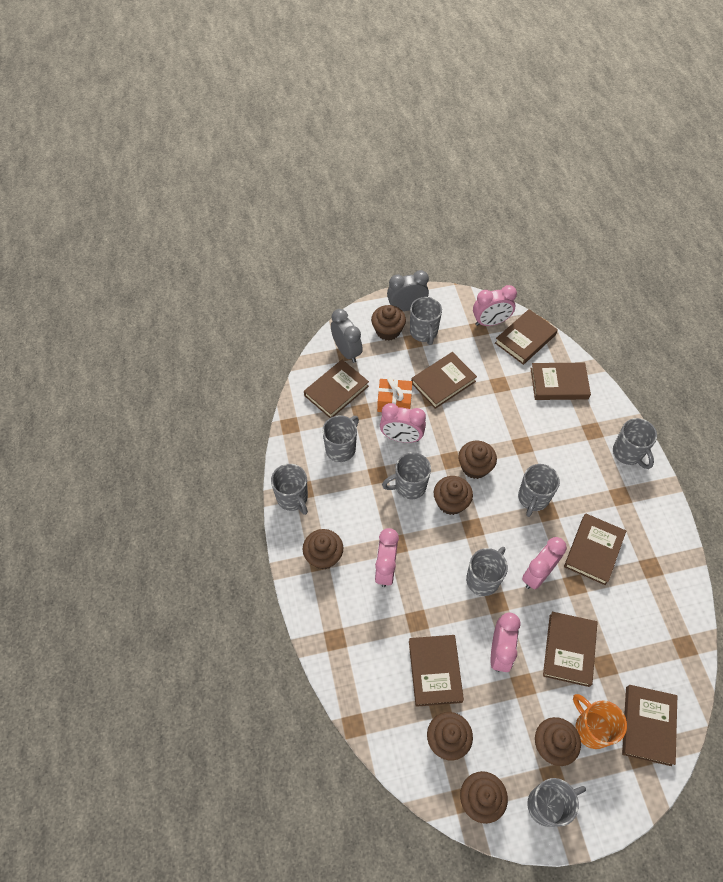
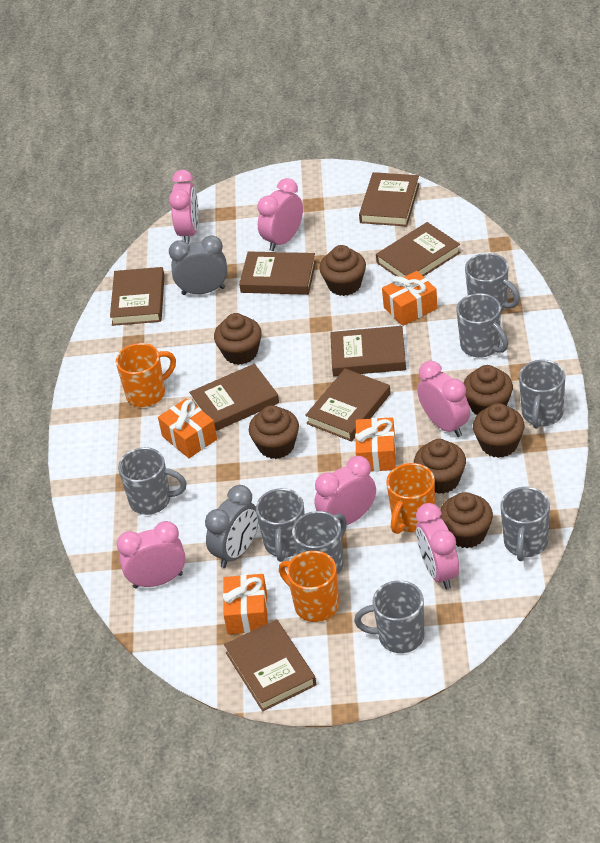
orange gift: [377,377,412,412] = 1 -> [158,398,217,458] [223,574,268,634] [355,417,396,472] [382,271,438,326] = 4
orange mug: [573,694,627,749] = 1 -> [116,343,176,407] [279,551,339,622] [386,463,435,534] = 3
pink clock: [375,528,399,587] [380,403,426,443] [473,285,517,326] [491,612,520,672] [522,537,567,589] = 5 -> [117,521,186,589] [169,170,199,244] [257,178,303,251] [315,456,376,525] [416,503,459,589] [417,361,470,437] = 6

